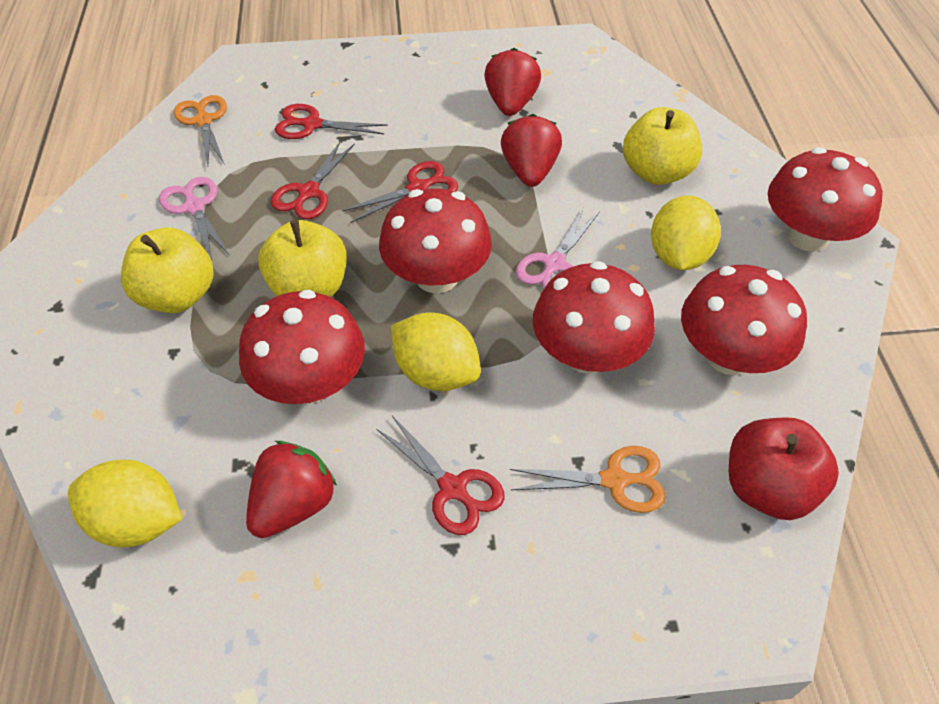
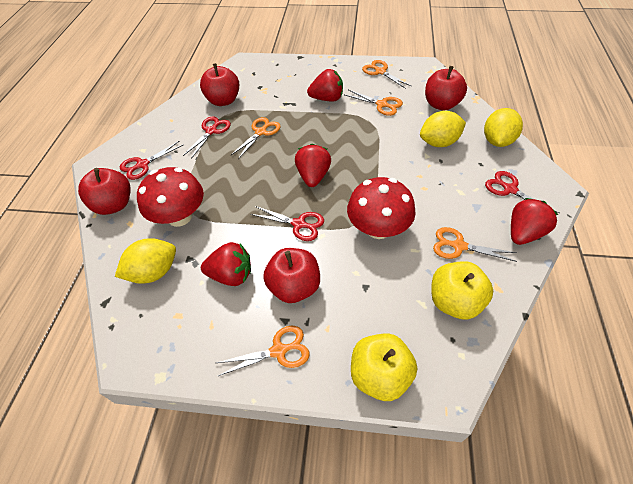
orange scissors: [174,95,227,166] [510,446,666,513] = 2 -> [217,326,310,376] [231,117,281,159] [345,90,403,116] [362,60,411,89] [433,227,517,262] = 5
pink scissors: [159,177,230,260] [516,207,600,288] = 2 -> none = 0
red apple: [729,417,839,520] = 1 -> [78,168,130,215] [200,63,239,106] [263,248,320,303] [425,66,467,110] = 4
red mushroom: [239,290,365,404] [379,188,492,293] [533,261,655,374] [681,265,807,375] [768,147,883,251] = 5 -> [137,167,204,227] [347,177,416,239] = 2
red strawberry: [246,441,337,538] [484,48,541,116] [501,114,562,187] = 3 -> [201,242,251,286] [295,144,331,187] [307,69,343,102] [511,198,558,245] = 4
yellow apple: [121,227,214,313] [258,220,347,297] [623,107,702,185] = 3 -> [351,333,417,401] [431,261,493,320] = 2

